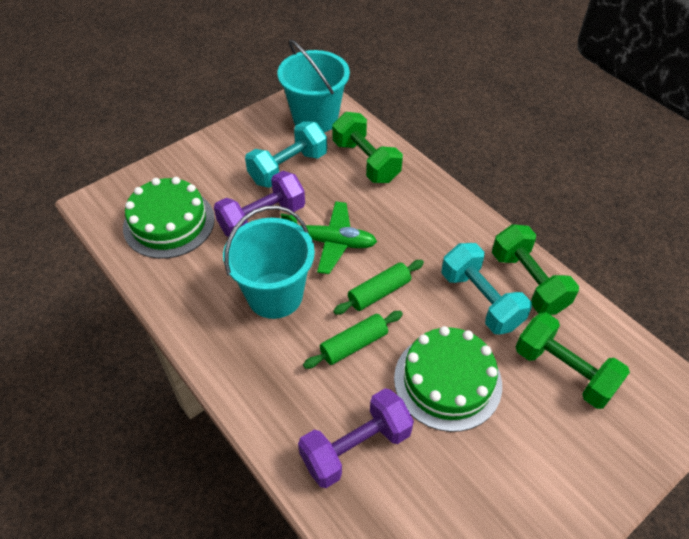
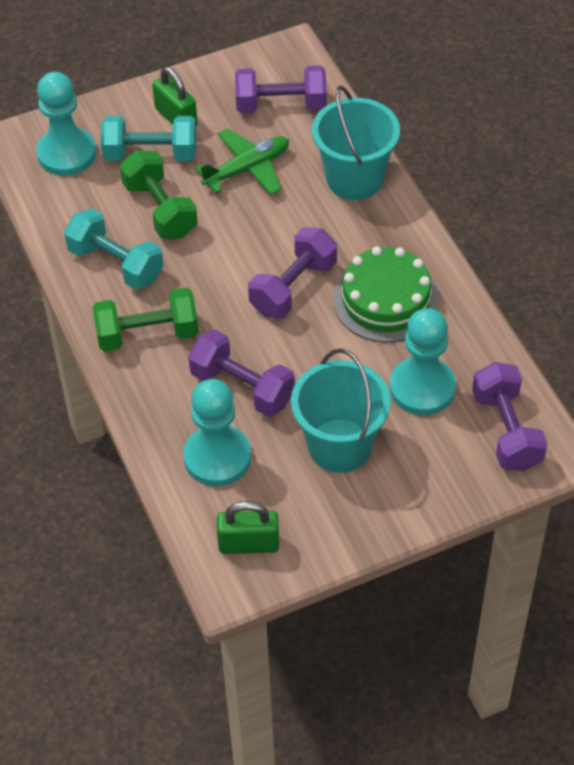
green cake: [123,177,215,259] [394,326,502,432] = 2 -> [333,247,439,342] = 1
green dumbbell: [332,112,403,183] [492,224,579,315] [516,312,630,409] = 3 -> [92,287,199,352] [120,150,198,239] = 2
green padlock: none = 0 -> [152,67,198,126] [217,501,279,554] = 2
green rolling pin: [303,311,403,369] [333,260,424,315] = 2 -> none = 0
purple dumbbell: [214,171,305,237] [298,388,414,488] = 2 -> [188,330,295,417] [235,65,327,113] [248,227,337,319] [472,362,548,471] = 4
turquoise pawn: none = 0 -> [36,72,96,176] [183,379,251,486] [390,308,456,415] = 3

